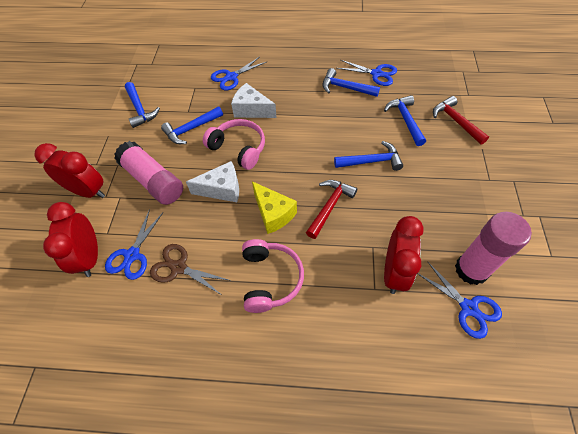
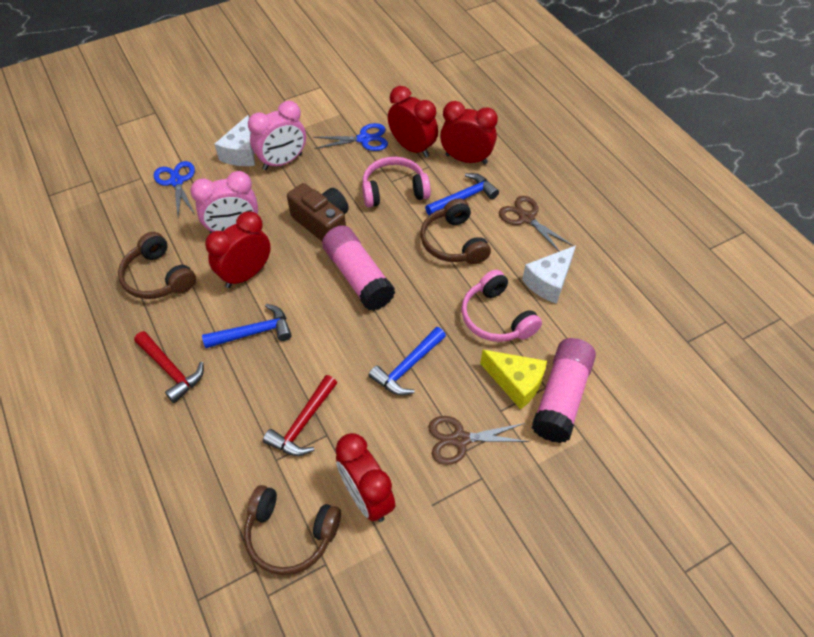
blue hammer: [125,82,160,128] [161,106,223,144] [322,68,380,97] [334,141,403,171] [384,95,426,146] = 5 -> [202,304,292,348] [368,327,446,395] [425,173,499,215] = 3
blue scissors: [105,209,164,280] [211,57,266,90] [337,60,397,86] [417,261,502,339] = 4 -> [153,161,195,217] [313,123,388,151] = 2
brown camera: none = 0 -> [287,183,349,241] = 1
brown headphones: none = 0 -> [118,232,196,299] [244,485,341,575] [420,198,491,264] = 3
brown scissors: [150,244,231,294] = 1 -> [428,416,530,465] [499,196,573,252] = 2
pink clock: none = 0 -> [190,171,258,233] [248,101,306,170] = 2
red clock: [34,143,105,198] [43,202,98,277] [384,216,424,294] = 3 -> [205,211,271,288] [335,433,395,522] [388,86,438,158] [440,101,498,164] = 4

